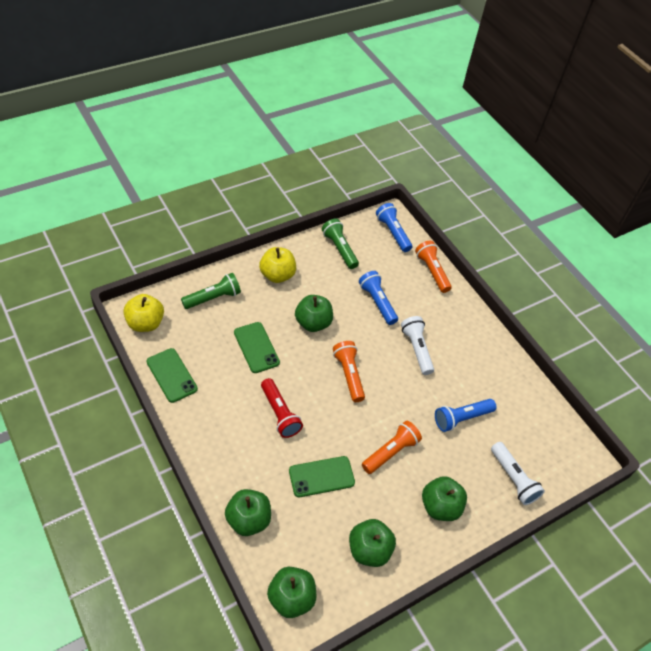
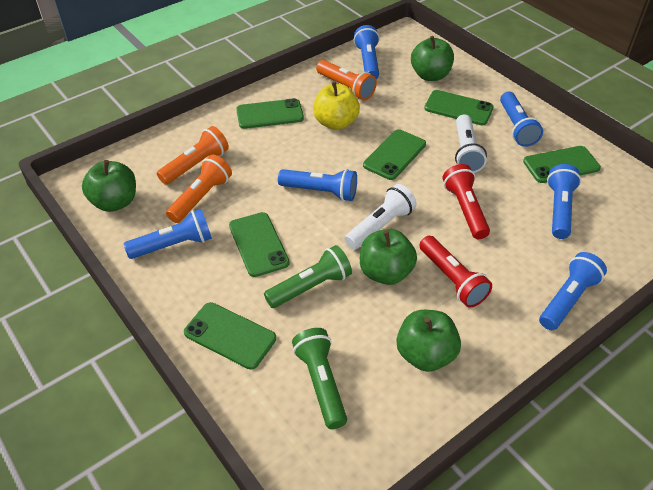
blue flashlight: [359,271,398,325] [376,203,412,252] [435,399,496,432] = 3 -> [124,209,212,259] [278,169,357,201] [354,25,380,79] [500,92,543,147] [539,252,607,330] [547,164,581,239] = 6
green apple: [225,489,271,536] [267,567,316,618] [295,295,333,332] [349,519,396,567] [422,476,467,521] = 5 -> [82,160,136,212] [360,229,417,285] [396,310,461,372] [411,36,454,81] = 4
green phone: [147,348,198,403] [234,322,280,373] [289,456,355,497] = 3 -> [184,302,276,370] [229,212,290,277] [236,98,304,129] [363,129,426,180] [424,90,494,125] [523,146,601,183] = 6
red flashlight: [261,378,303,438] = 1 -> [419,236,492,308] [443,164,490,239] = 2
yellow apple: [123,294,164,332] [259,247,296,283] = 2 -> [313,82,360,130] = 1

